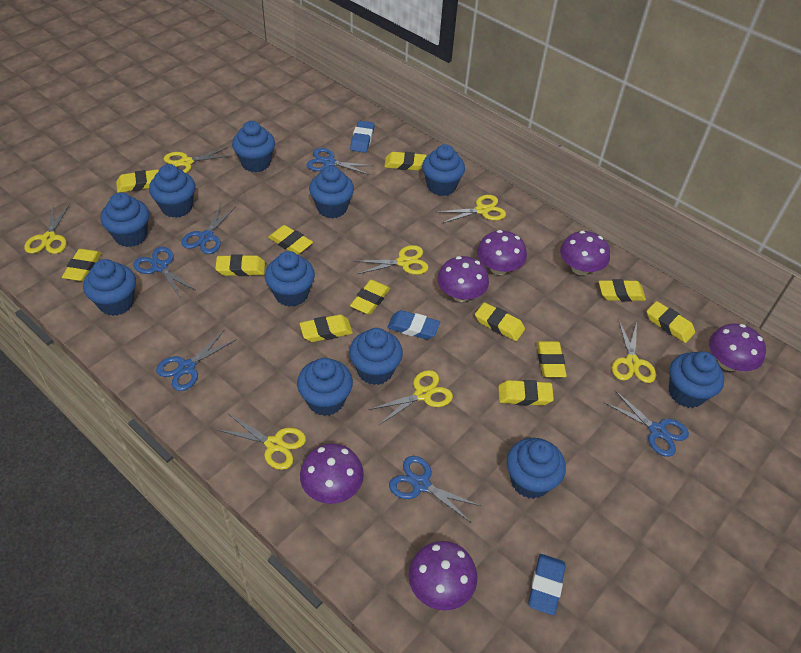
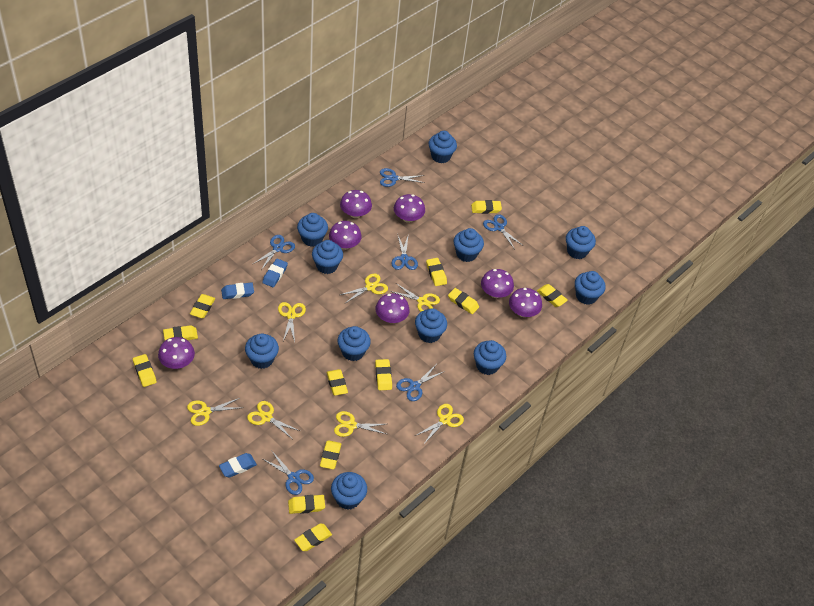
purple mushroom: [300,443,364,504] [409,541,477,611] [437,256,489,302] [477,230,527,275] [560,231,610,275] [709,324,766,371] = 6 -> [158,337,195,369] [329,221,362,250] [340,190,372,218] [375,293,409,323] [394,194,425,223] [481,269,514,298] [509,288,542,317] = 7

